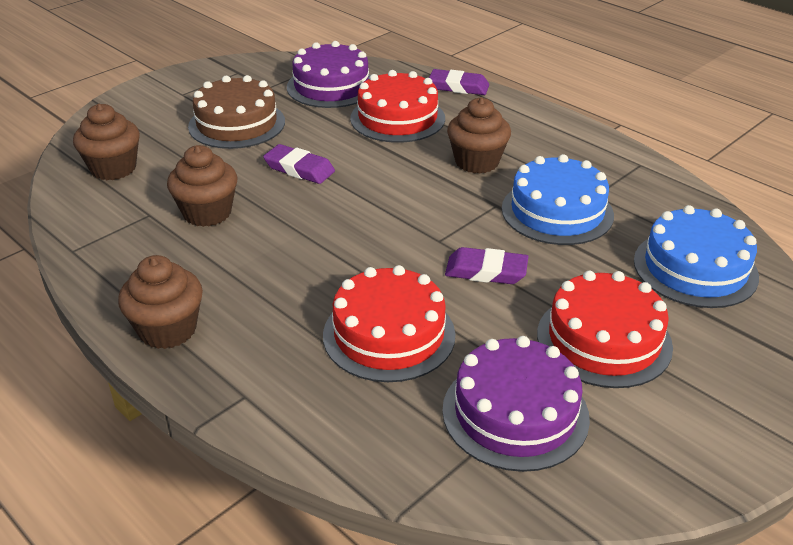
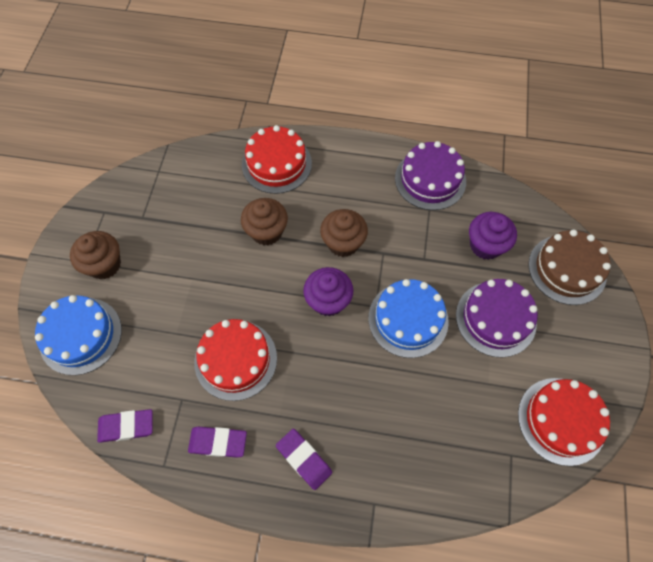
brown cupcake: [73,103,140,180] [118,255,203,349] [167,145,238,227] [447,97,511,173] = 4 -> [70,231,121,279] [241,198,288,245] [320,209,368,257] = 3
purple cupcake: none = 0 -> [303,267,353,317] [469,212,517,260] = 2

